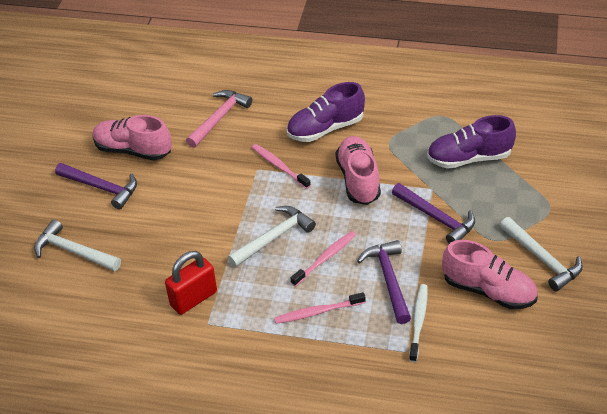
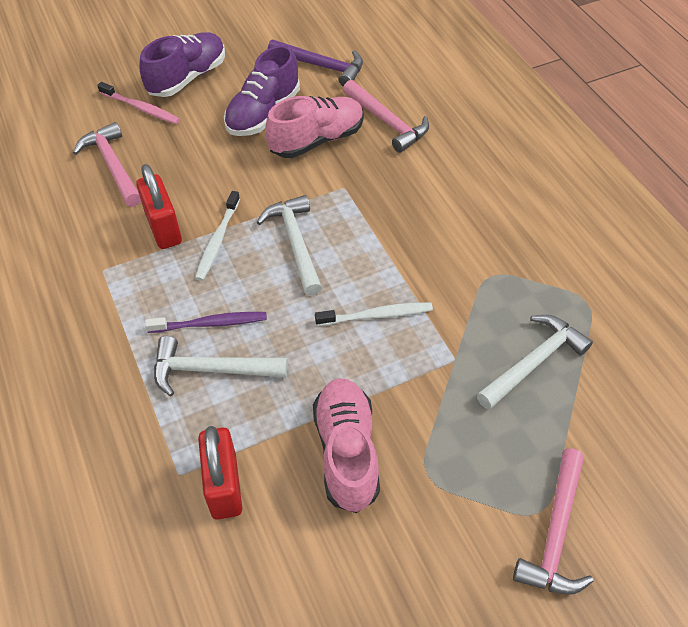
pink hammer: [186,90,252,148] = 1 -> [73,122,141,207] [343,80,429,153] [513,448,594,595] = 3
pink shoe: [93,115,172,161] [335,136,381,205] [442,240,537,309] = 3 -> [265,96,364,158] [313,378,380,513] = 2
pink toothbrush: [252,144,311,189] [274,292,366,324] [291,231,356,286] = 3 -> [97,82,180,124] = 1
purple hammer: [55,163,137,210] [357,240,411,324] [392,183,475,244] = 3 -> [268,39,363,87] = 1
purple toothbrush: none = 0 -> [145,312,267,333] = 1
red padlock: [165,251,217,315] = 1 -> [136,164,182,249] [198,426,242,520] = 2
white toothbrush: [409,284,427,362] = 1 -> [195,191,240,281] [315,302,433,326] = 2

